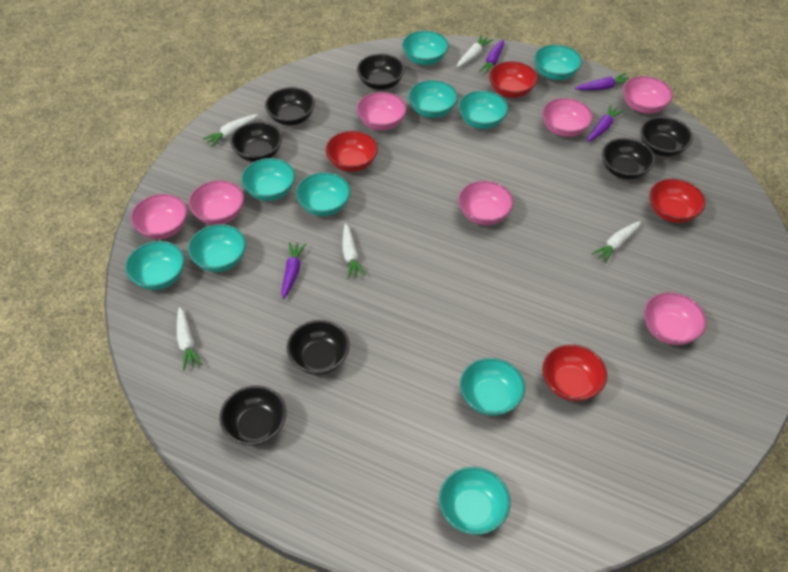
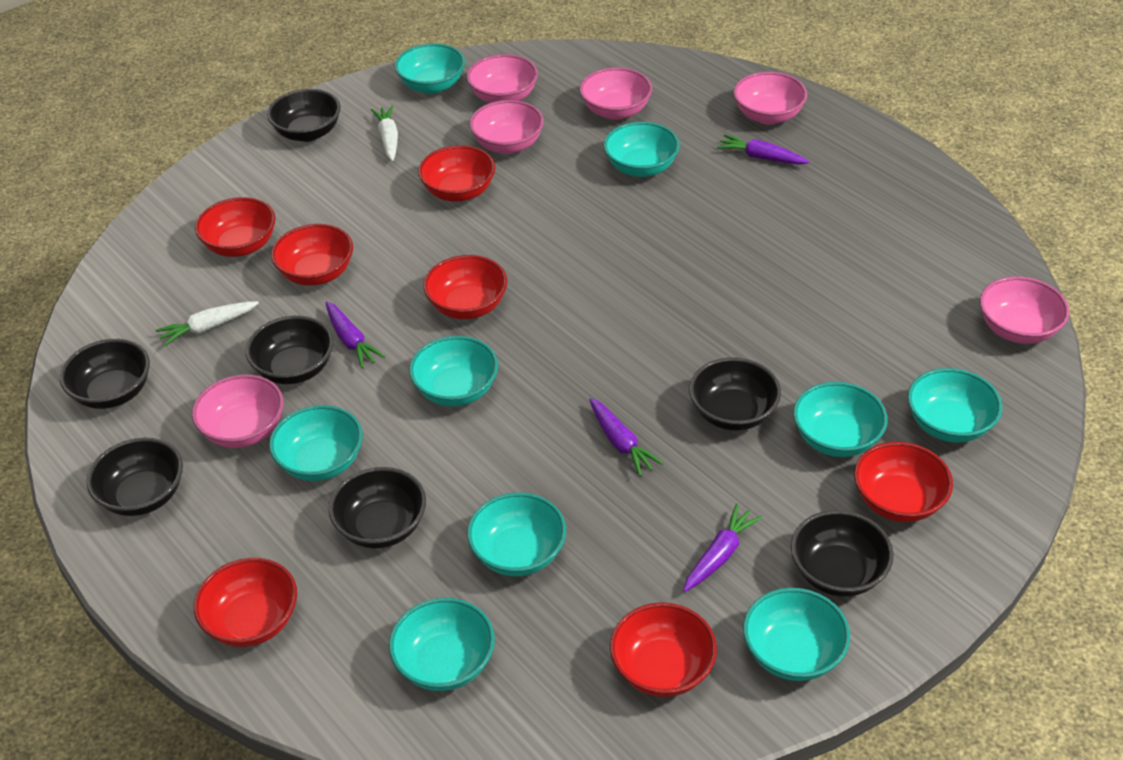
pink bowl: [131,194,187,239] [189,180,244,225] [357,92,407,130] [458,181,514,225] [542,98,593,137] [623,76,673,114] [644,292,707,345] = 7 -> [192,375,284,448] [467,54,538,103] [470,100,544,154] [580,67,652,120] [733,72,807,125] [980,276,1069,344] = 6
red bowl: [325,131,378,172] [489,61,538,98] [542,344,607,402] [649,179,706,223] = 4 -> [194,558,297,647] [195,197,276,257] [271,224,353,286] [418,145,495,202] [423,255,507,319] [610,602,717,697] [854,442,953,522] = 7
turquoise bowl: [125,241,185,290] [188,224,246,272] [241,158,295,201] [296,172,351,216] [402,30,449,65] [408,80,458,118] [439,467,511,535] [458,90,508,129] [460,358,525,416] [534,45,582,80] = 10 -> [269,405,363,481] [389,598,495,691] [395,43,465,94] [409,336,498,407] [467,492,566,576] [603,122,680,177] [743,588,850,681] [793,382,888,457] [908,368,1002,442] = 9
white carrot: [177,307,203,370] [203,114,258,147] [343,224,366,279] [457,35,493,67] [591,221,641,264] = 5 -> [155,301,259,347] [371,106,398,161] = 2

